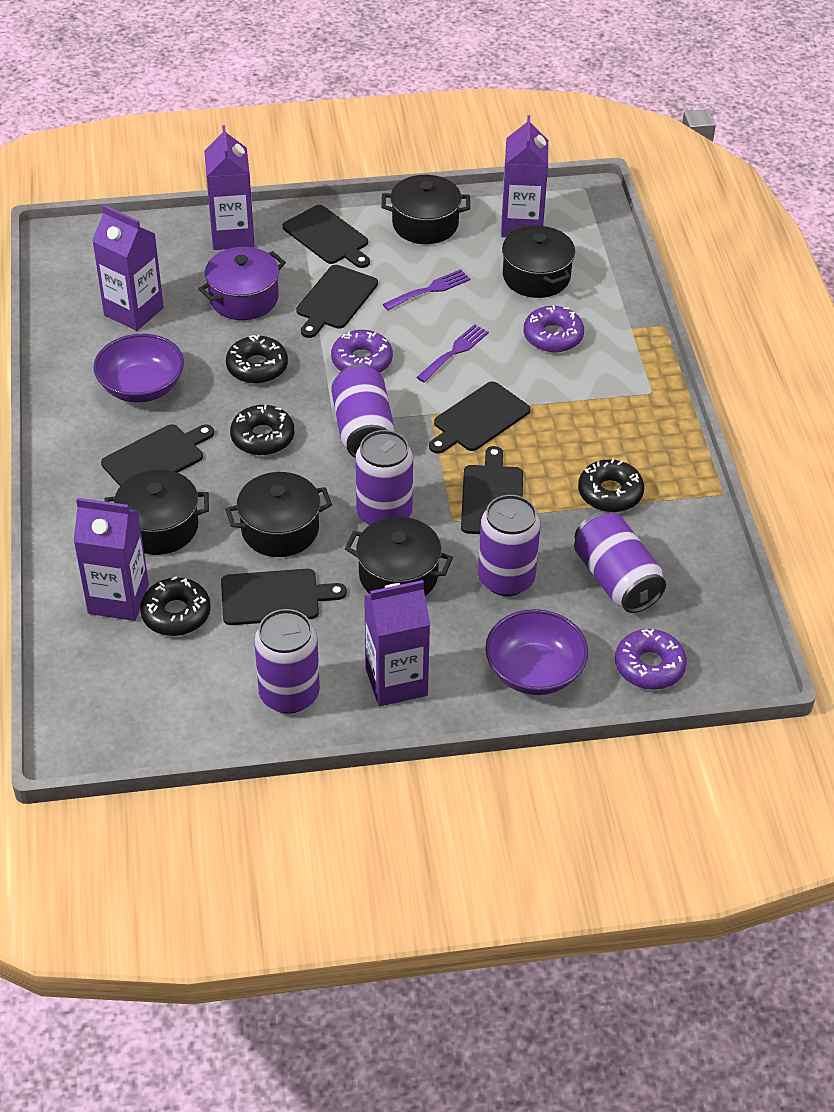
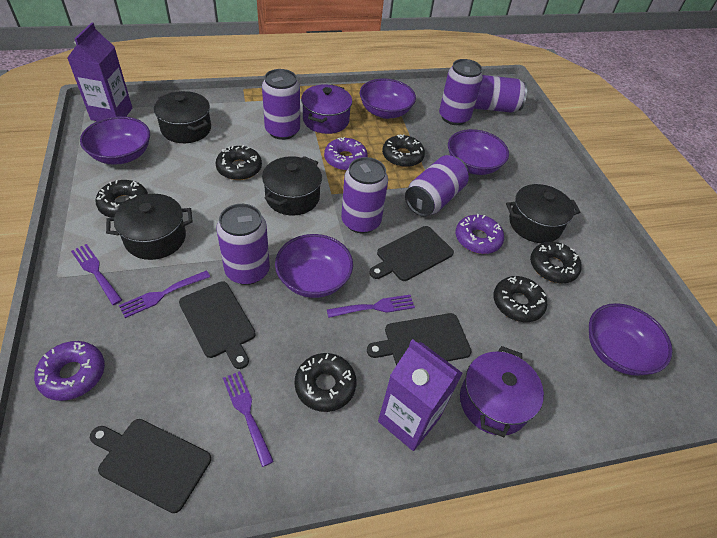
black cutting board: [101,424,214,486] [221,569,347,625] [283,205,370,268] [296,265,378,338] [429,381,530,454] [461,446,523,534] = 6 -> [90,419,211,513] [179,281,256,369] [367,313,472,365] [370,226,454,281] = 4
black donut: [140,576,211,636] [226,335,288,384] [230,405,294,455] [578,458,644,512] = 4 -> [95,180,148,218] [216,145,262,180] [295,353,356,412] [382,134,425,167] [493,276,547,322] [530,242,581,283] = 6
black pot: [105,469,209,555] [225,472,332,557] [345,517,453,596] [381,175,470,244] [502,225,575,298] = 5 -> [106,194,193,260] [154,91,211,143] [262,156,322,216] [506,184,580,243] = 4
purple bowl: [94,334,184,403] [485,609,588,695] = 2 -> [80,116,150,165] [275,234,353,298] [360,79,416,119] [448,129,509,175] [589,303,672,376] = 5
purple can: [254,609,320,714] [331,365,395,457] [355,430,413,526] [478,495,541,596] [574,511,666,613] = 5 -> [217,204,270,285] [262,69,300,140] [341,157,388,233] [405,155,469,217] [439,59,483,125] [474,75,527,113] = 6
purple carton: [73,498,149,621] [92,205,164,331] [204,125,255,250] [364,580,430,706] [501,115,548,237] = 5 -> [67,22,132,121] [378,339,463,451] = 2
purple fork: [383,269,470,310] [416,324,489,383] = 2 -> [71,244,122,305] [119,270,210,318] [223,371,274,467] [327,295,415,318] = 4
purple pot: [198,247,286,320] = 1 -> [301,84,352,134] [460,346,544,437] = 2

